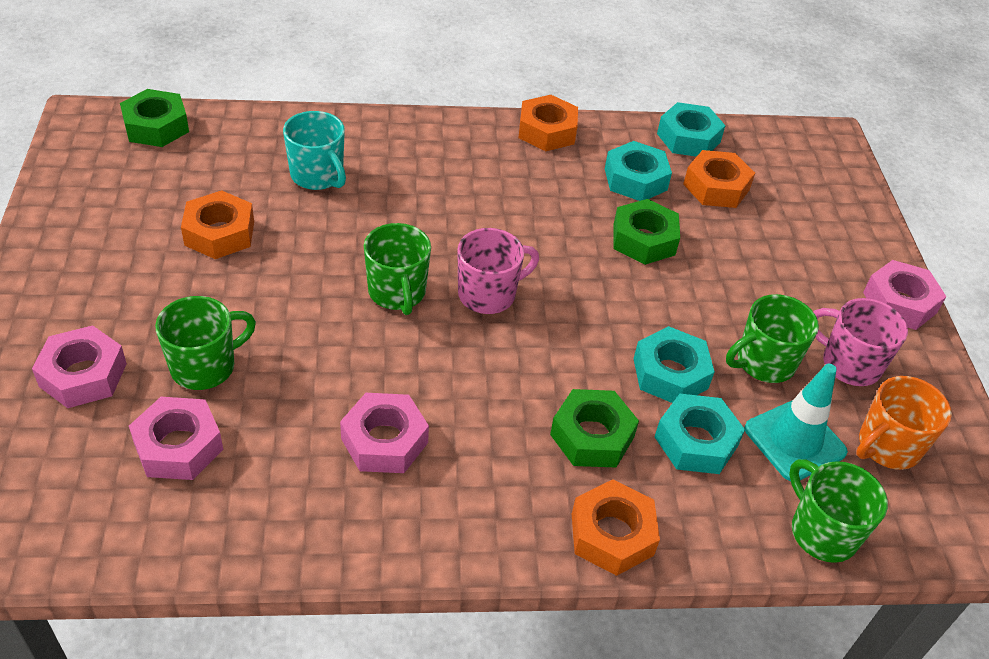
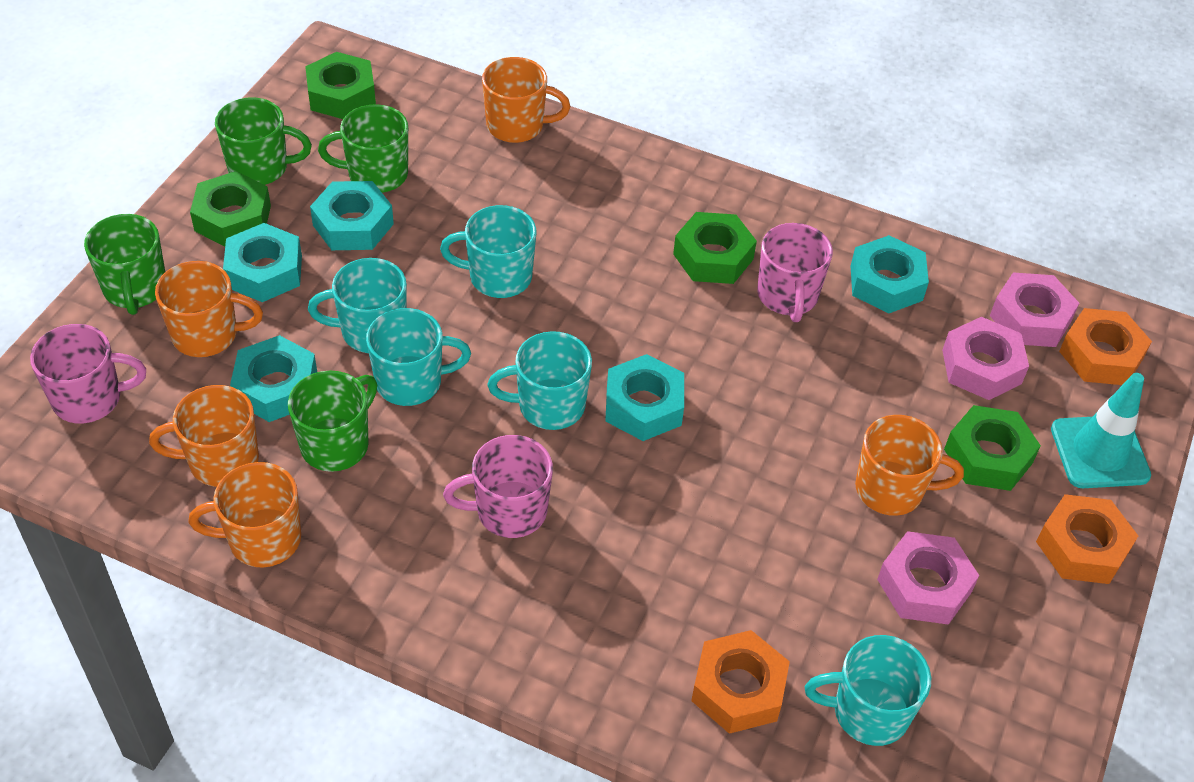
green nut: [120,89,189,147] [550,389,639,468] [613,199,680,265] = 3 -> [190,171,271,247] [305,52,376,119] [673,212,757,284] [944,405,1041,491] = 4
orange mug: [856,376,952,470] = 1 -> [149,385,259,487] [155,261,263,357] [188,462,301,567] [482,57,570,143] [855,415,964,516] = 5
orange nut: [181,190,254,259] [518,95,578,151] [572,479,660,576] [683,150,755,208] = 4 -> [691,630,790,734] [1036,494,1138,584] [1059,308,1152,385] = 3
pink mug: [457,228,539,314] [814,298,908,386] = 2 -> [30,324,146,424] [443,435,553,538] [757,223,833,322] = 3
pink nut: [32,325,127,408] [129,397,223,480] [340,393,429,473] [863,260,947,330] = 4 -> [877,531,979,625] [942,317,1029,400] [990,272,1079,347] = 3
turquoise mug: [283,111,346,190] = 1 -> [308,258,407,353] [366,308,471,406] [440,205,536,298] [488,331,592,430] [805,635,931,746] = 5
turquoise nut: [605,141,672,201] [633,326,715,403] [655,394,745,474] [657,102,726,157] = 4 -> [223,223,302,302] [230,335,317,422] [310,181,394,250] [605,354,684,441] [851,235,929,313] = 5

